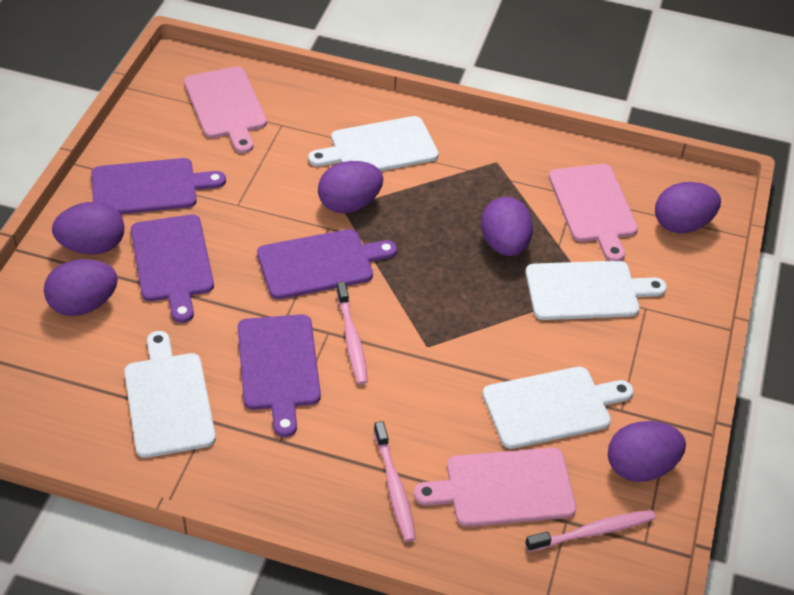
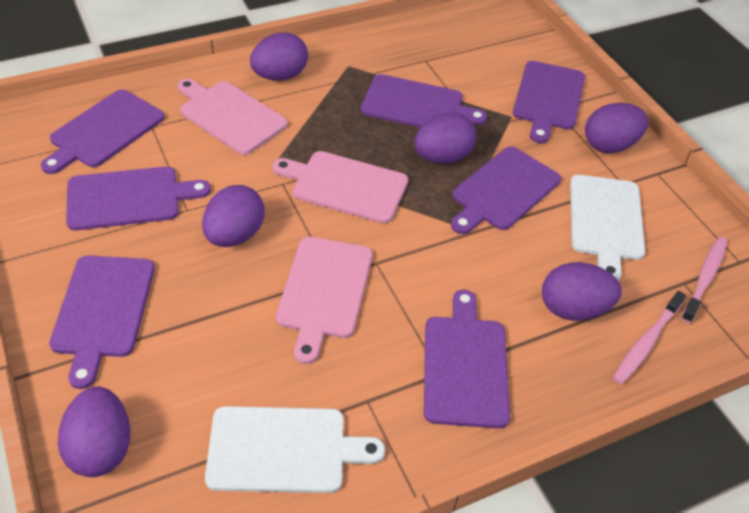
pink toothbrush: [336,282,368,385] [374,421,416,542] [525,510,656,552] = 3 -> [613,291,686,384] [681,237,727,323] = 2
purple cutting board: [91,158,226,214] [131,215,214,323] [238,314,321,437] [257,229,397,299] = 4 -> [41,90,165,174] [49,255,155,389] [66,166,211,230] [361,74,487,128] [424,290,510,428] [451,146,561,234] [513,61,585,143] = 7
white cutting board: [124,331,216,458] [308,116,439,171] [482,367,634,449] [525,261,667,320] = 4 -> [205,406,385,493] [570,175,645,281] = 2

